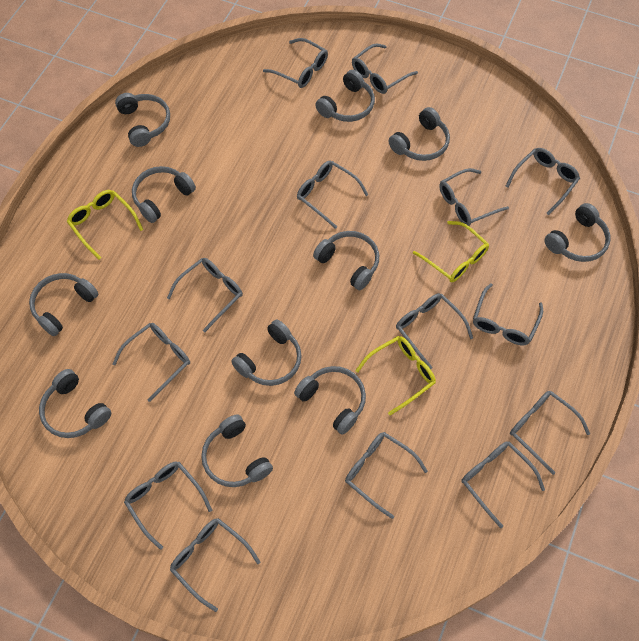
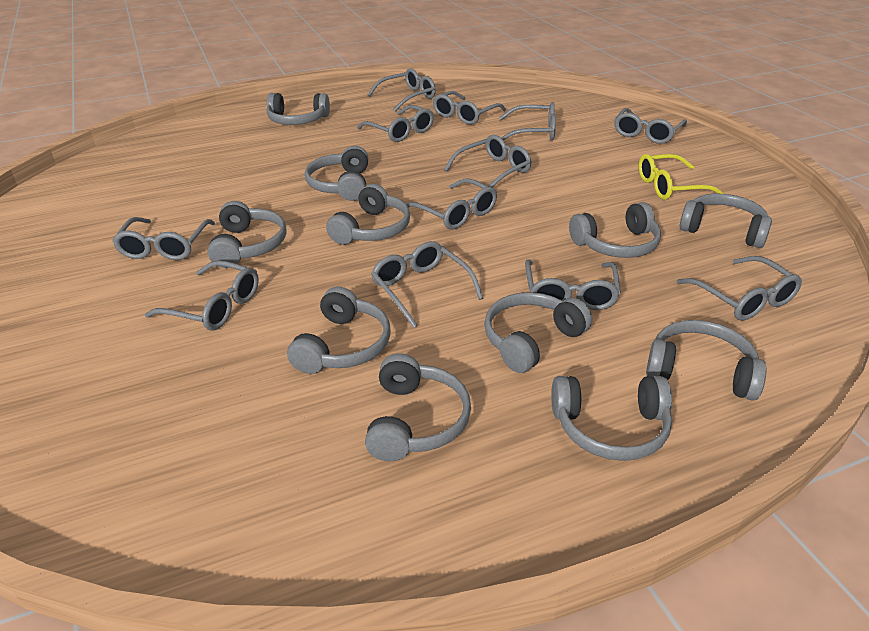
grey glasses: [113,323,190,402] [124,462,212,550] [167,258,243,332] [170,518,260,612] [263,38,328,88] [297,161,368,229] [345,432,428,519] [352,43,418,94] [396,293,473,369] [439,168,509,226] [461,441,545,528] [473,283,543,345] [505,148,580,215] [510,391,590,475] = 14 -> [112,217,215,260] [145,260,259,331] [357,105,434,142] [368,68,436,112] [371,241,484,328] [406,178,497,229] [433,91,506,125] [444,135,532,188] [499,102,556,140] [525,259,621,310] [614,108,687,144] [677,256,802,321] = 12
yellow glasses: [67,190,143,260] [355,336,436,415] [413,221,489,282] = 3 -> [639,154,724,200] = 1

